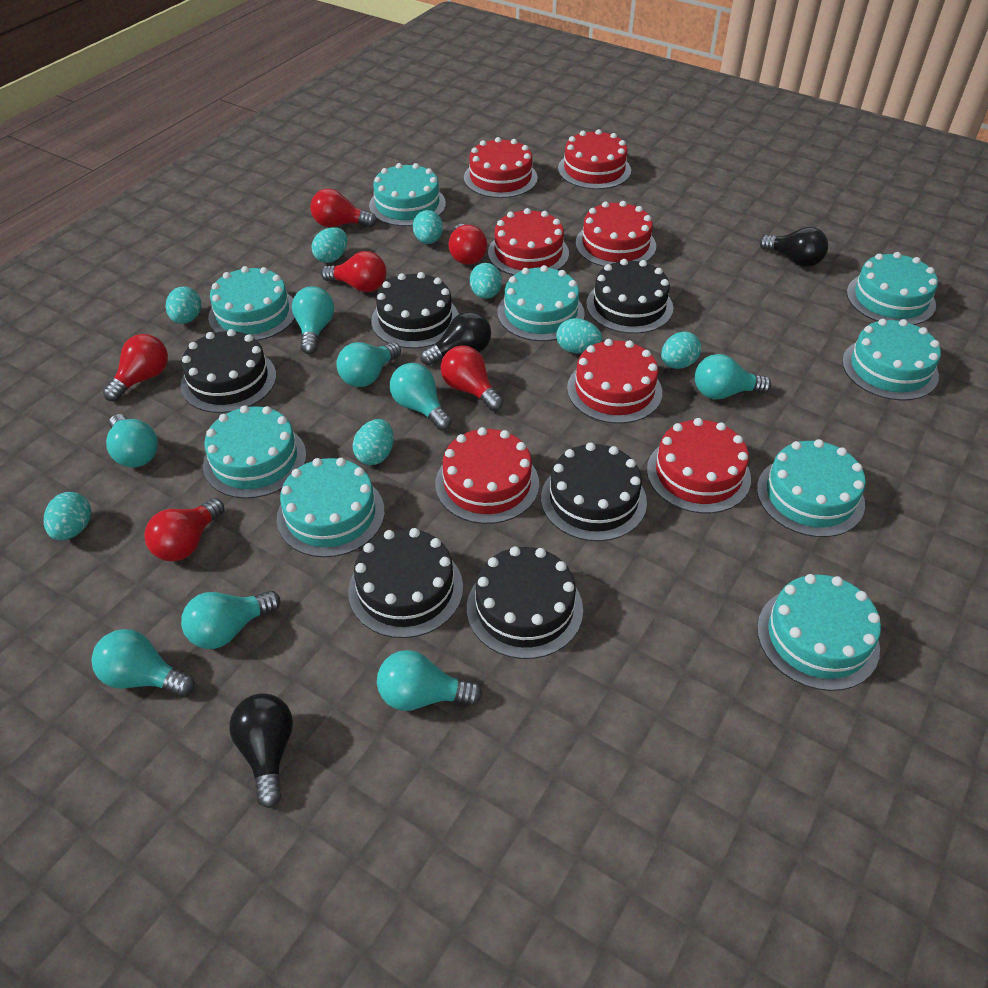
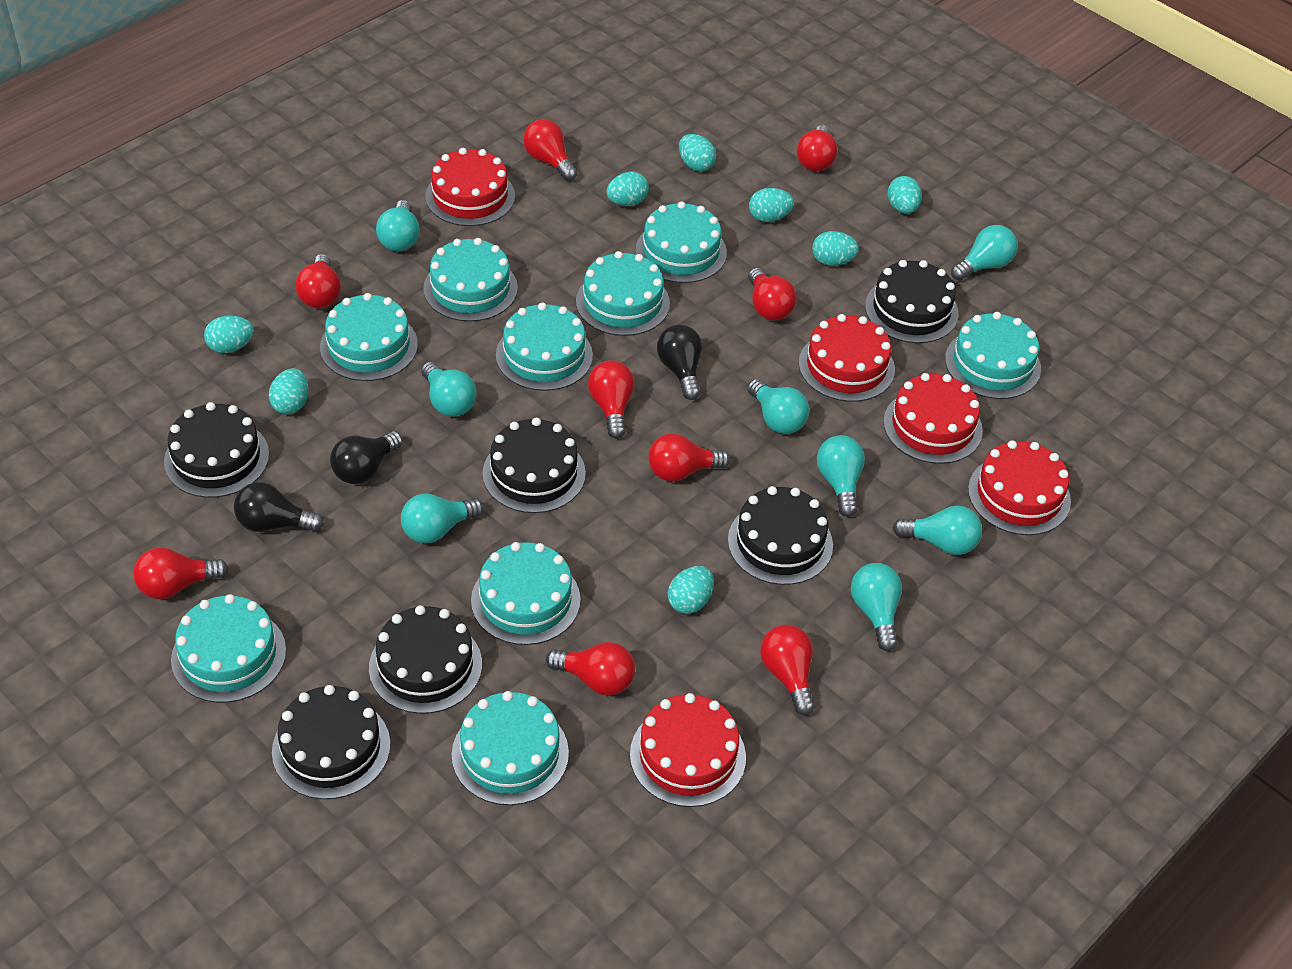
red cake: [435,427,539,524] [464,137,538,198] [488,208,569,275] [558,129,631,189] [567,339,662,424] [576,201,656,267] [647,418,751,513] = 7 -> [425,148,515,226] [630,693,746,807] [799,314,895,402] [883,373,983,464] [968,440,1071,535] = 5
red light bulb: [103,334,168,401] [144,498,225,562] [310,189,377,227] [321,251,387,292] [441,345,504,411] [448,224,487,265] = 6 -> [133,547,228,599] [295,254,341,308] [523,119,577,181] [546,642,635,696] [588,360,635,439] [648,434,730,482] [748,268,797,321] [760,625,815,715] [797,125,838,171] = 9

